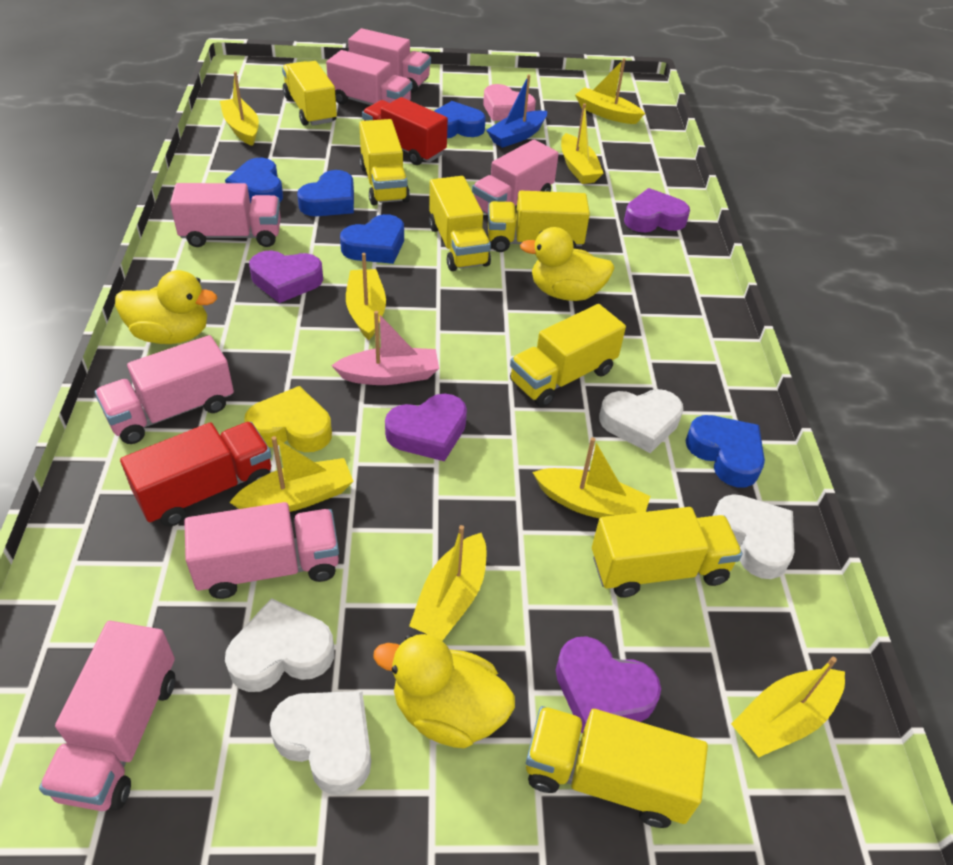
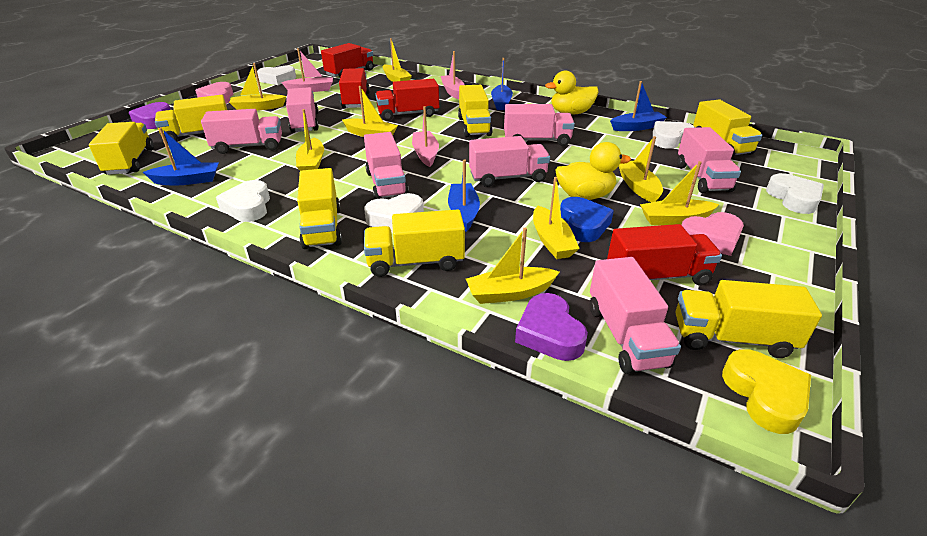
blue boat: [486,74,547,148] = 1 -> [143,128,219,185] [448,160,480,232] [491,58,513,110] [610,81,667,131] = 4
blue heart: [225,158,283,204] [297,170,354,216] [340,214,404,264] [434,101,486,138] [685,415,765,487] = 5 -> [560,197,614,242] = 1
pink boat: [331,311,439,385] = 1 -> [281,48,333,92] [412,106,439,167] [441,51,464,99] = 3
pink heart: [483,84,536,121] = 1 -> [195,82,233,104] [682,212,744,256] = 2
purple heart: [249,251,323,303] [385,394,467,461] [556,636,661,733] [624,188,690,232] = 4 -> [129,102,171,129] [515,293,588,361] = 2
red truck: [120,422,272,526] [362,97,448,165] = 2 -> [321,43,374,77] [339,68,370,108] [375,79,439,121] [607,224,722,286] = 4
white heart: [225,598,334,692] [270,691,371,795] [599,389,683,453] [713,494,795,579] = 4 -> [216,180,270,222] [257,66,296,85] [364,193,424,231] [653,121,695,149] [766,173,824,214] = 5
yellow duck: [115,270,217,344] [373,634,515,748] [520,227,614,301] = 3 -> [545,71,599,115] [556,142,631,200] = 2

